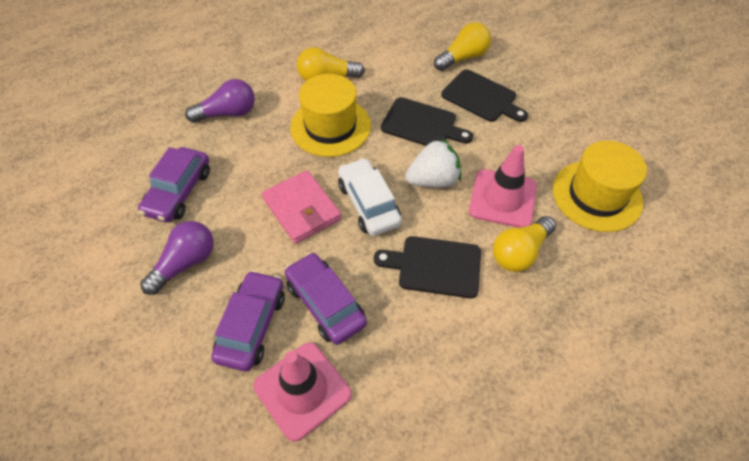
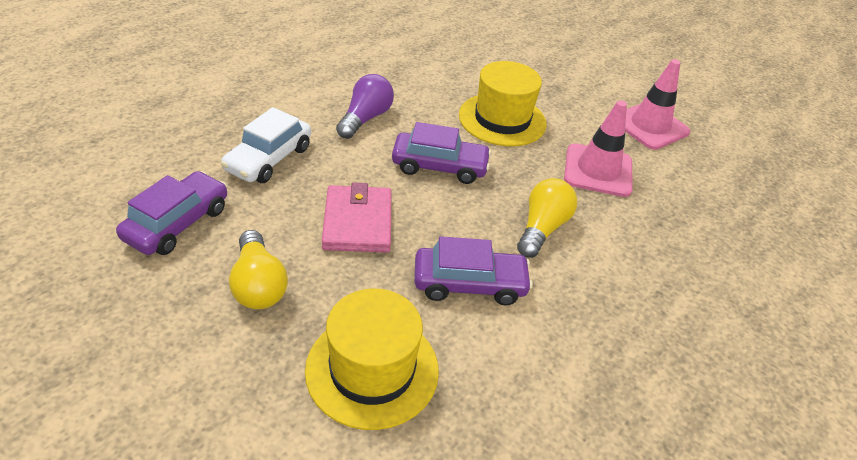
black cutting board: [374,236,481,298] [381,97,473,146] [442,69,528,122] = 3 -> none = 0
purple light bulb: [140,221,214,295] [185,79,255,123] = 2 -> [336,74,394,139] = 1
white strawberry: [405,139,461,188] = 1 -> none = 0
yellow light bulb: [297,47,365,81] [434,22,491,71] [493,216,556,272] = 3 -> [229,230,288,309] [517,178,577,258] = 2

